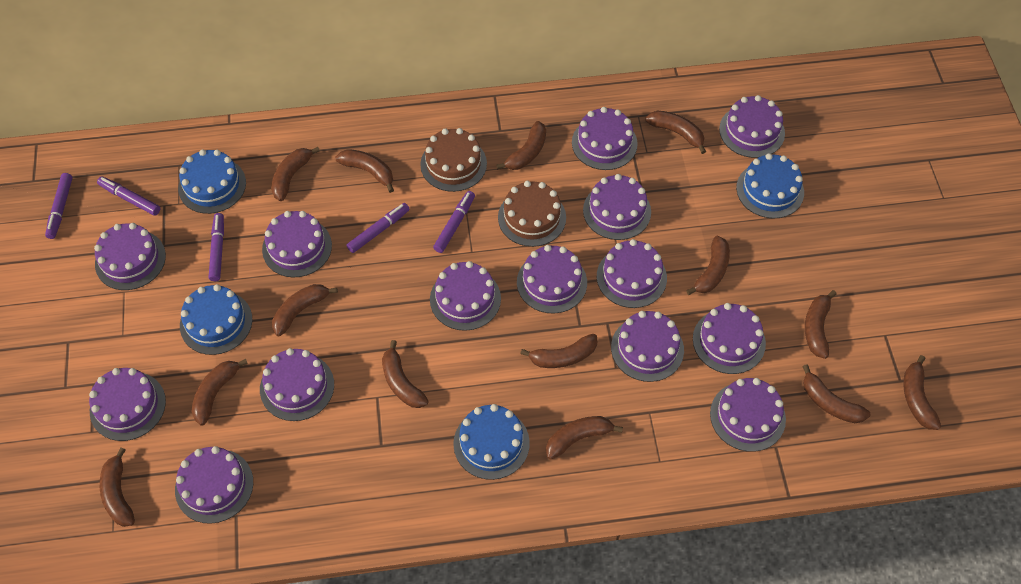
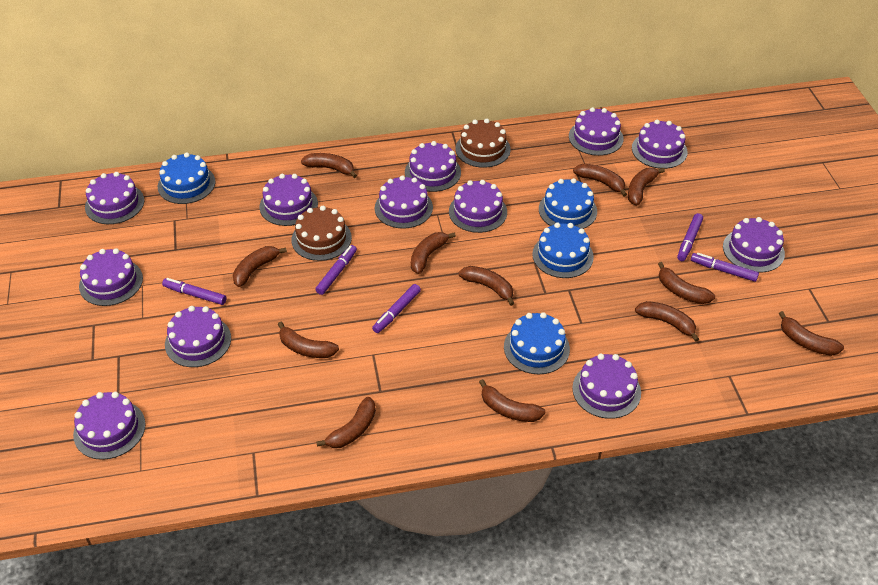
brown banana: [100,448,135,527] [191,359,248,426] [271,147,320,201] [272,284,338,336] [335,149,394,193] [382,340,429,408] [496,121,546,170] [520,334,597,368] [546,416,623,460] [645,111,706,154] [686,236,730,295] [802,364,870,423] [805,290,837,359] [903,355,941,430] = 14 -> [233,246,287,287] [278,322,339,358] [301,153,357,178] [316,397,376,448] [411,232,456,274] [459,266,514,306] [479,379,545,422] [573,164,627,197] [628,168,665,205] [635,301,699,342] [658,262,715,304] [779,311,844,356] = 12
purple cake: [89,368,166,441] [94,223,166,290] [175,446,253,524] [260,348,334,421] [262,211,332,277] [430,261,501,331] [517,245,587,313] [572,107,638,170] [583,174,651,240] [597,239,667,308] [611,311,684,382] [693,303,766,374] [710,378,786,452] [719,95,785,158] = 14 -> [73,392,146,460] [79,248,143,306] [85,172,144,224] [165,306,231,367] [259,174,318,226] [375,175,433,229] [405,141,461,192] [449,180,507,233] [569,107,623,156] [572,354,641,419] [632,120,688,169] [723,217,785,273] = 12

